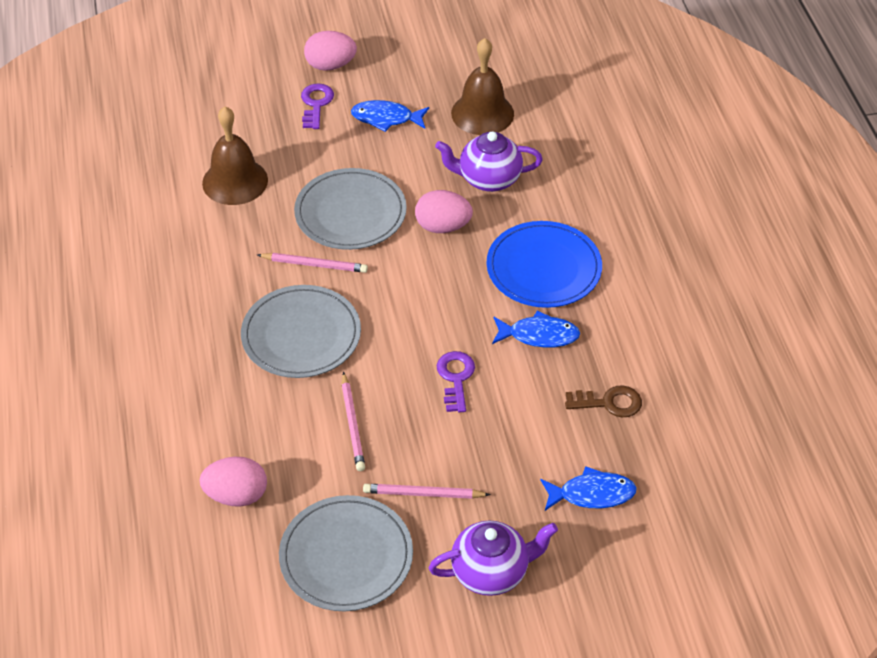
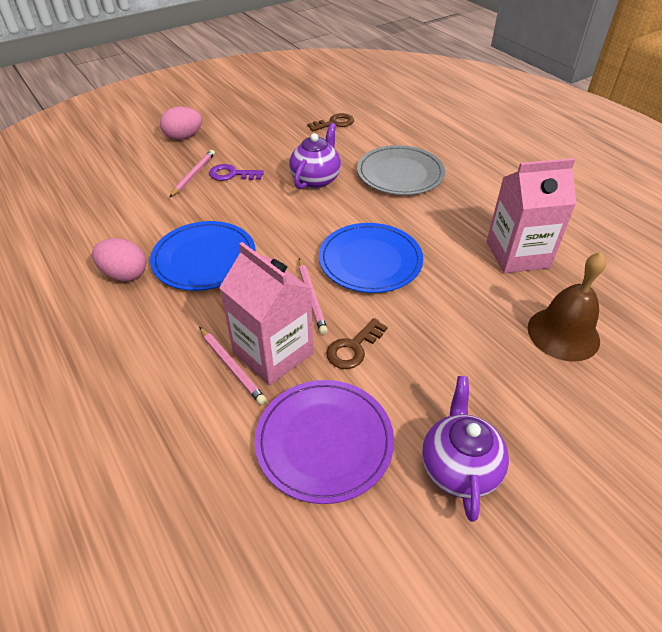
blue fish: [351,100,429,132] [492,311,580,348] [540,466,637,511] = 3 -> none = 0
blue plate: [487,221,602,308] = 1 -> [150,221,256,291] [319,223,423,293] = 2
brown bell: [202,106,268,205] [451,38,514,135] = 2 -> [528,252,606,362] = 1
brown key: [565,385,642,417] = 1 -> [307,113,354,131] [326,318,387,369] = 2
grey plate: [241,285,361,378] [279,495,413,612] [294,168,407,250] = 3 -> [357,145,445,195] = 1
pink carton: none = 0 -> [219,242,313,385] [487,158,577,273] = 2
pink egg: [199,457,267,507] [304,31,357,71] [415,190,473,233] = 3 -> [92,238,146,281] [160,107,202,140] = 2
purple key: [301,83,334,129] [436,351,475,412] = 2 -> [209,164,264,181] = 1
purple plate: none = 0 -> [255,380,394,504] = 1

